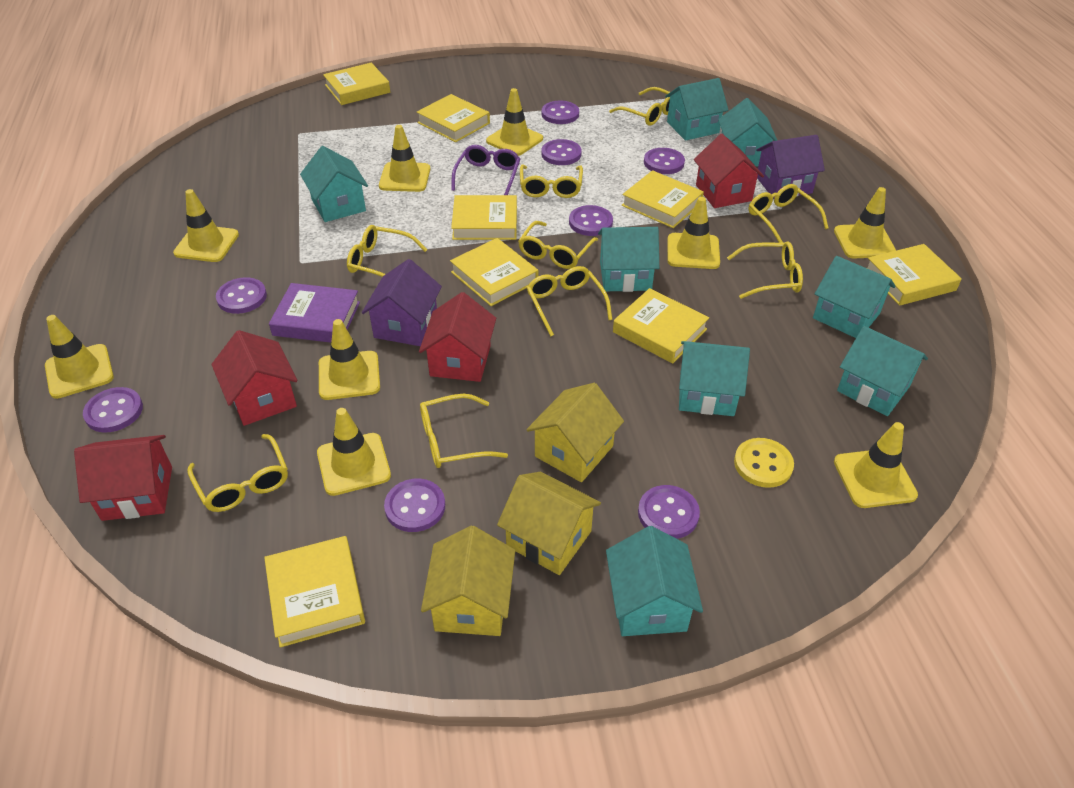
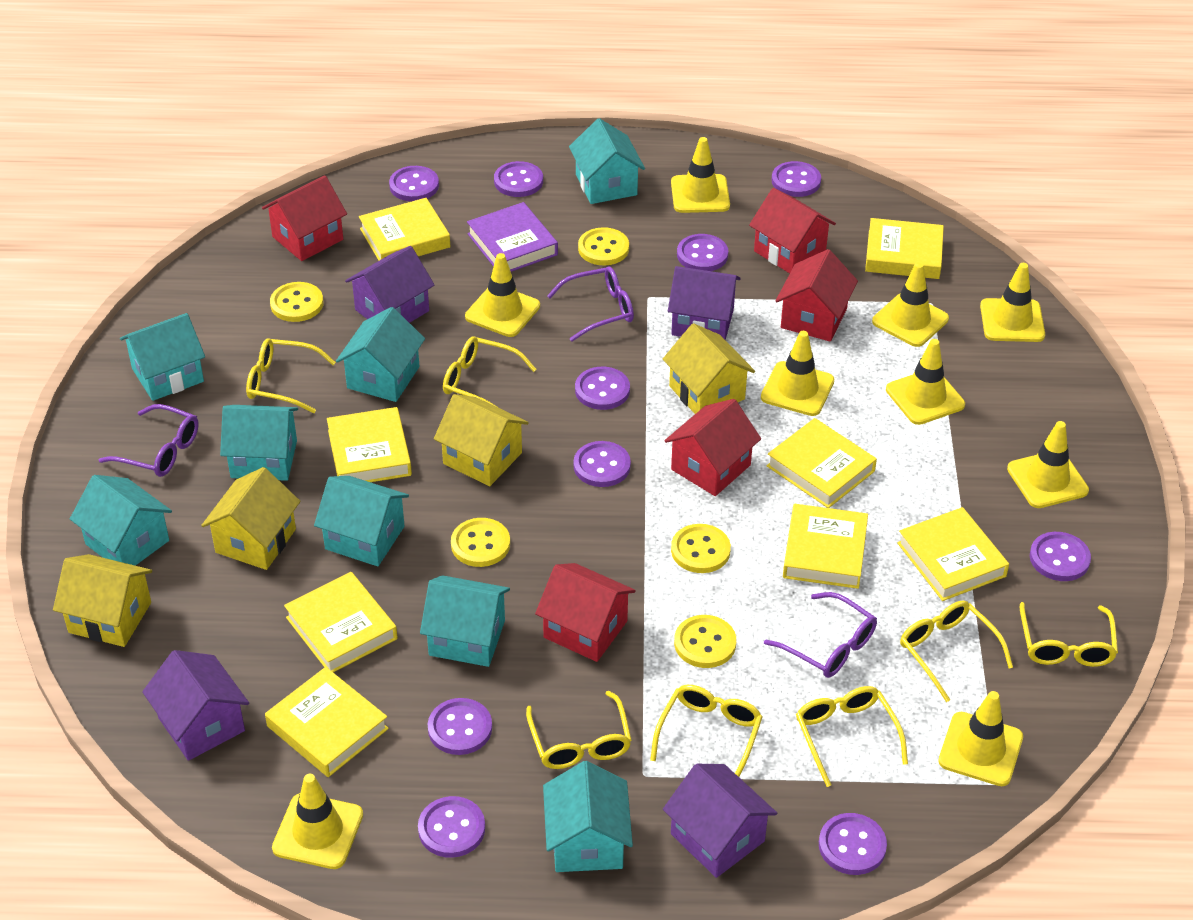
purple button: [83,387,143,433] [216,277,267,314] [384,479,445,532] [541,139,582,165] [542,101,579,124] [569,205,613,236] [638,485,700,539] [644,148,685,174] = 8 -> [389,166,439,201] [418,796,485,858] [428,698,492,755] [494,161,543,197] [573,441,631,487] [575,367,630,410] [677,234,728,271] [772,161,821,197] [819,813,887,875] [1030,532,1091,581] = 10
purple glasses: [451,145,520,195] = 1 -> [99,404,199,477] [547,267,634,342] [764,592,877,678] = 3
purple house: [362,259,442,346] [756,135,825,199] = 2 -> [142,650,249,761] [345,246,434,323] [663,764,777,878] [668,266,741,340] = 4
red house: [74,435,172,521] [211,330,297,426] [419,292,496,382] [694,134,764,208] = 4 -> [262,176,347,261] [535,563,636,662] [664,399,761,496] [749,188,836,273] [776,249,858,342] = 5
yellow button: [734,438,794,488] = 1 -> [270,282,323,322] [451,518,510,567] [578,227,629,265] [671,524,731,573] [674,615,736,668] = 5
yellow glasses: [187,434,288,512] [347,225,427,277] [420,393,508,468] [518,221,598,269] [520,165,583,198] [527,266,612,337] [609,87,670,126] [727,242,803,299] [748,184,829,243] = 9 -> [246,338,336,413] [443,337,537,408] [526,691,632,769] [650,685,762,777] [796,686,908,787] [900,600,1013,702] [1020,602,1118,667] = 7
yellow house: [421,525,515,636] [497,472,601,575] [526,383,624,482] = 3 -> [53,554,152,647] [201,467,300,570] [434,394,529,486] [663,323,755,414] = 4

